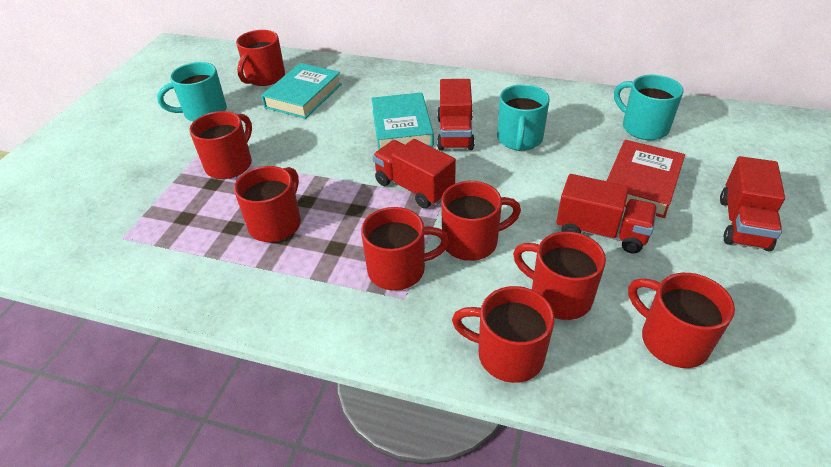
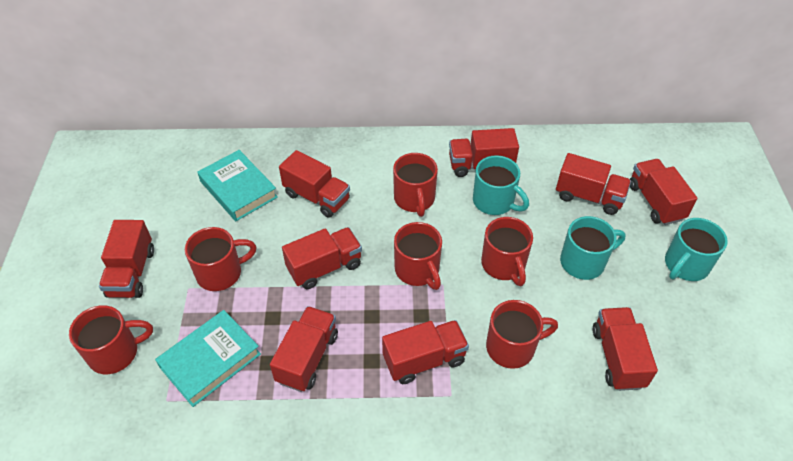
red book: [607,140,685,218] = 1 -> none = 0
red mug: [189,111,252,179] [234,166,301,242] [236,30,285,86] [361,207,449,291] [441,181,521,261] [452,286,555,383] [513,231,606,320] [628,273,735,368] = 8 -> [69,305,153,374] [185,227,256,291] [393,153,438,217] [394,222,442,290] [481,217,533,286] [486,300,558,369] = 6
red truck: [373,139,456,208] [437,79,475,150] [556,174,657,254] [720,156,785,251] = 4 -> [99,220,154,298] [270,306,338,392] [279,150,350,218] [282,227,362,289] [382,320,469,384] [449,128,519,177] [556,153,631,215] [593,307,658,391] [630,159,698,225] = 9

